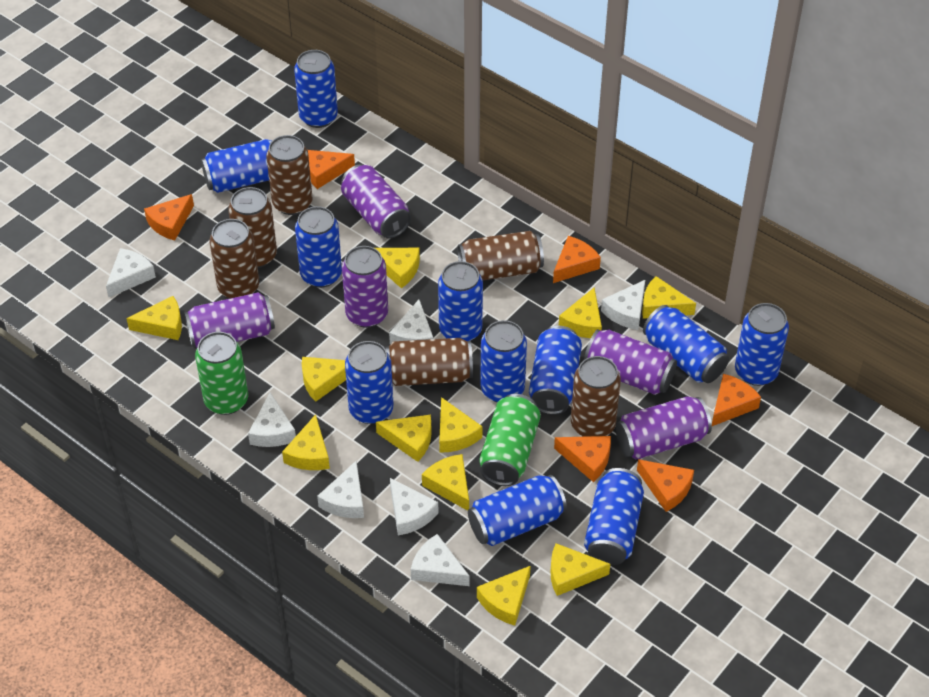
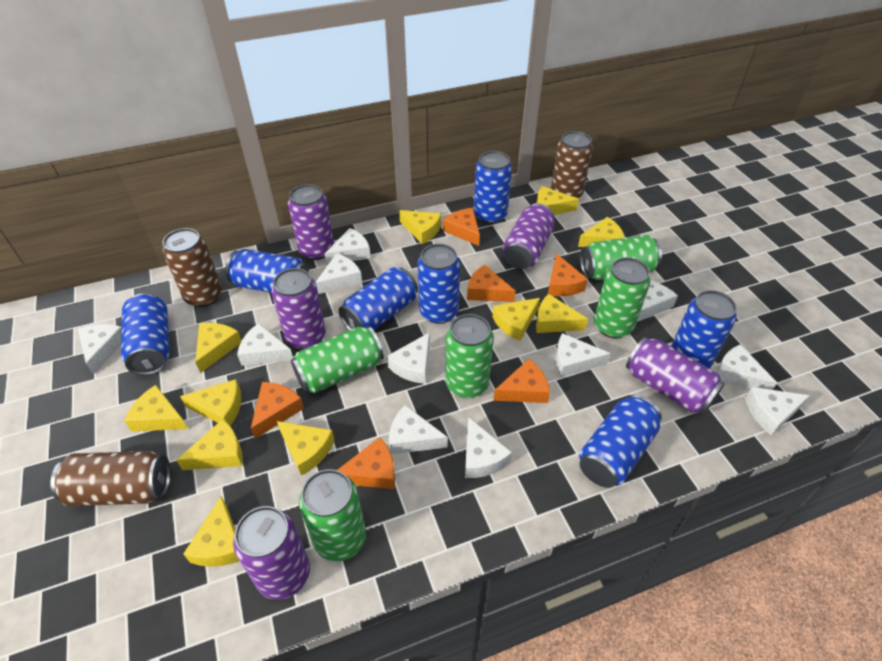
blue can: [201,139,272,193] [294,50,338,128] [295,206,342,288] [345,341,394,424] [438,261,483,341] [468,475,567,546] [480,320,527,402] [529,326,582,415] [584,468,644,565] [643,305,729,383] [735,303,789,386] = 11 -> [121,293,170,375] [225,249,309,293] [339,267,418,330] [418,244,460,324] [474,151,512,224] [579,395,662,488] [671,290,737,369] = 7
brown can: [210,219,259,299] [228,187,277,268] [266,135,313,215] [385,338,473,386] [457,231,544,280] [571,356,621,437] = 6 -> [51,451,171,506] [163,228,222,307] [551,131,593,198] = 3
green can: [195,332,248,415] [479,394,541,486] = 2 -> [291,326,384,393] [299,469,366,562] [445,314,494,398] [580,235,662,280] [594,257,651,338] = 5
white cheese: [106,248,156,297] [248,392,296,447] [317,461,364,518] [389,300,433,344] [390,478,439,535] [411,534,470,586] [601,280,645,330] = 7 -> [78,324,122,375] [237,323,293,366] [316,253,362,294] [324,228,371,265] [387,333,430,384] [389,405,448,454] [465,417,512,478] [555,333,611,378] [637,280,678,322] [716,344,777,390] [745,387,810,435] = 11

